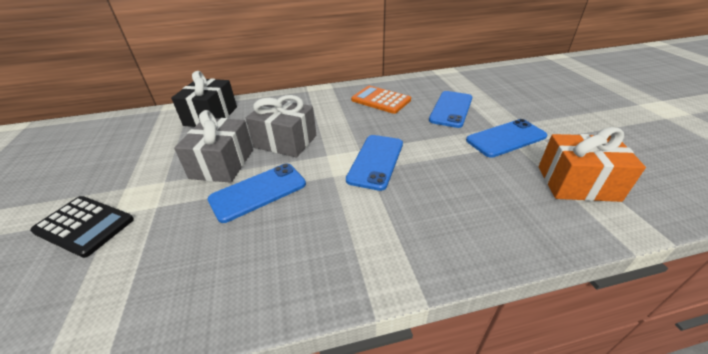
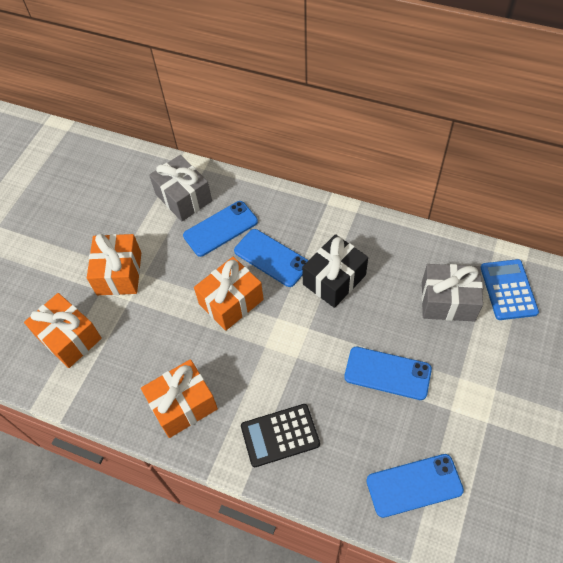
blue calculator: none = 0 -> [480,259,539,320] = 1
orange calculator: [351,86,411,114] = 1 -> none = 0
orange gift: [538,127,646,202] = 1 -> [24,293,102,368] [87,234,141,295] [141,359,218,438] [194,257,264,331] = 4

